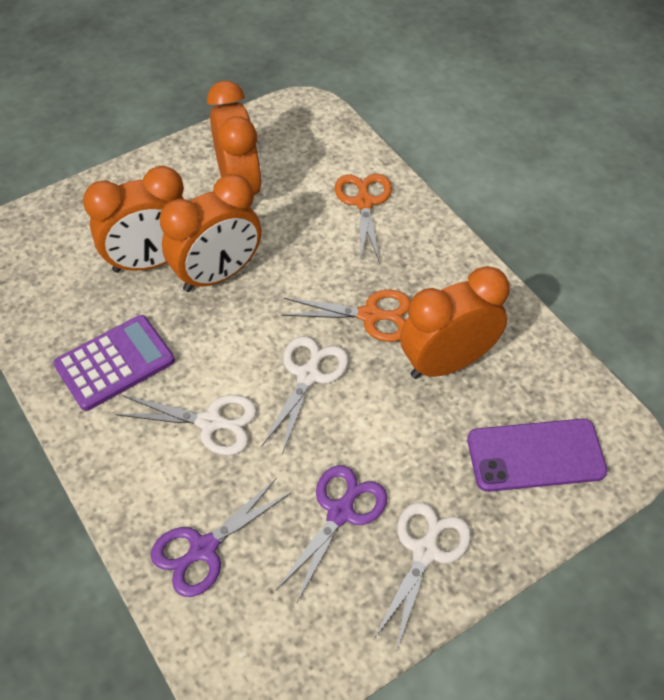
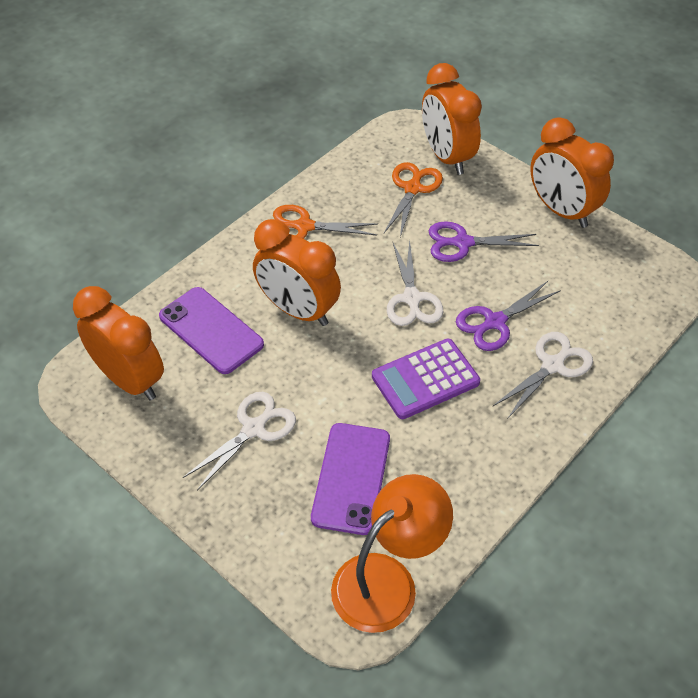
orange lamp: none = 0 -> [331,474,453,633] = 1
purple phone: [467,419,608,492] = 1 -> [159,287,264,374] [311,423,390,535] = 2

